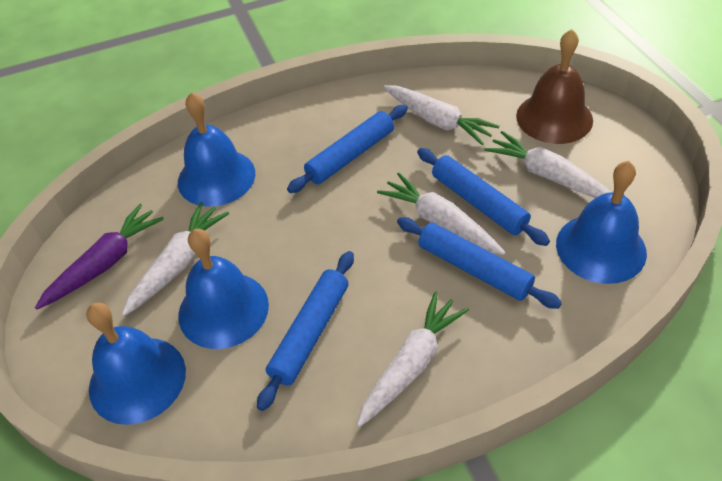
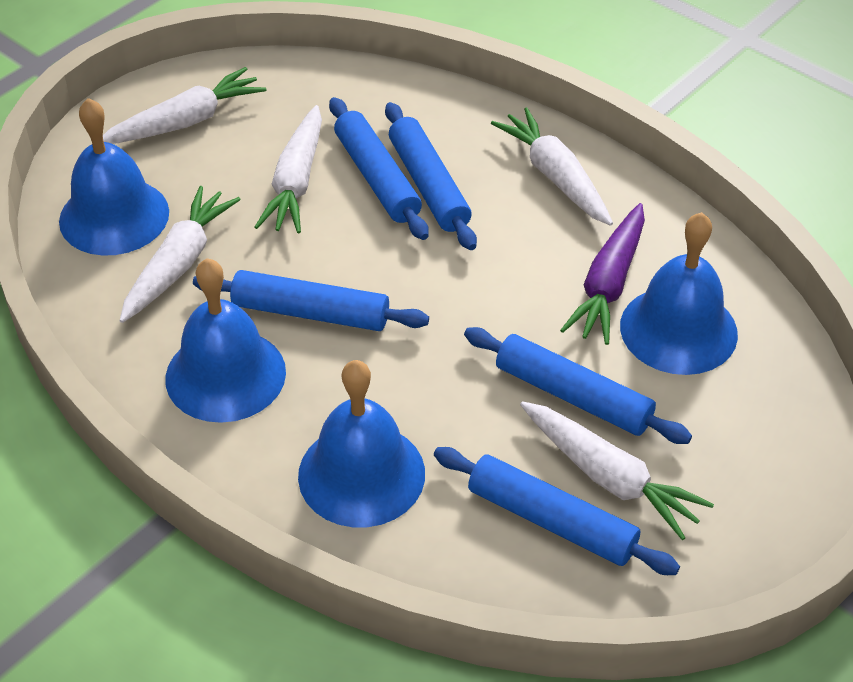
blue rolling pin: [257,251,354,411] [287,105,408,193] [397,217,562,309] [417,148,550,246] = 4 -> [193,270,429,331] [329,97,429,240] [385,102,477,250] [434,447,680,575] [464,327,692,444] = 5
brown bell: [516,29,593,144] = 1 -> none = 0

